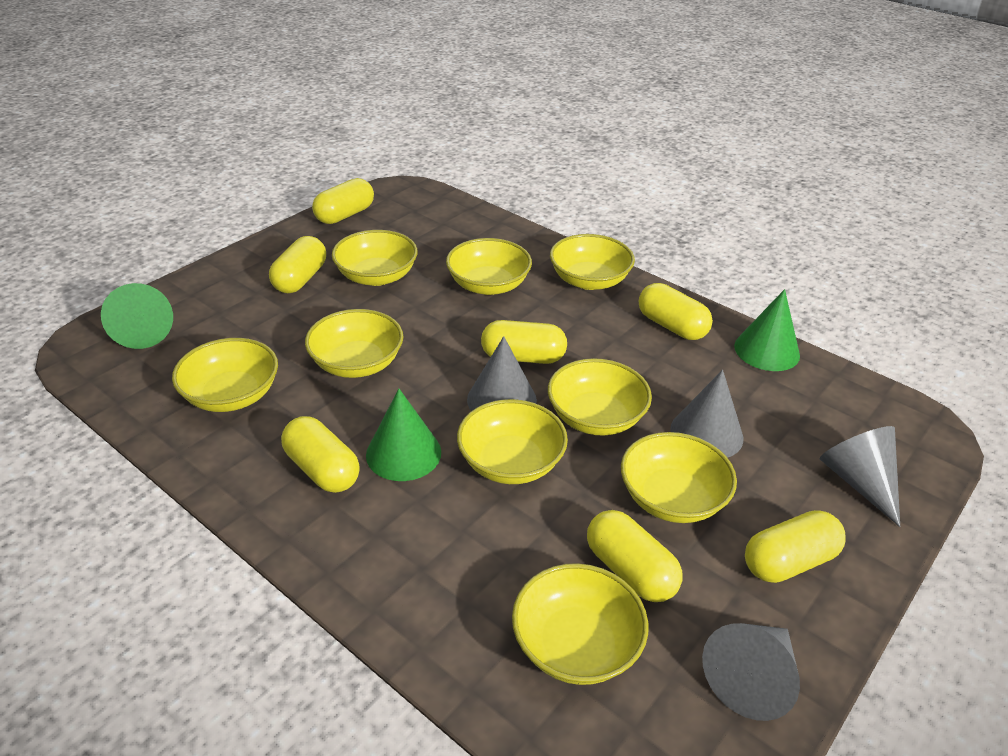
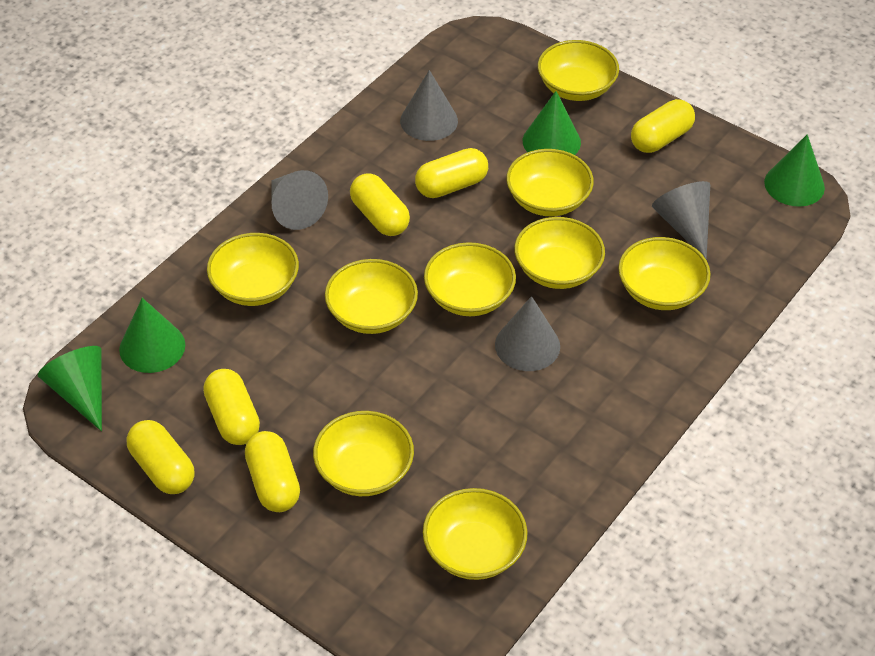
green cone: [101,283,173,349] [366,389,441,481] [734,289,800,371] = 3 -> [38,346,102,431] [119,298,185,373] [523,91,581,155] [764,134,825,207] = 4
yellow capsule: [269,236,326,293] [281,416,360,493] [312,178,374,224] [481,320,567,364] [587,510,683,602] [639,283,713,340] [745,510,846,583] = 7 -> [127,420,195,494] [203,369,260,445] [245,431,300,512] [350,173,410,236] [415,148,488,198] [631,99,695,153] = 6

